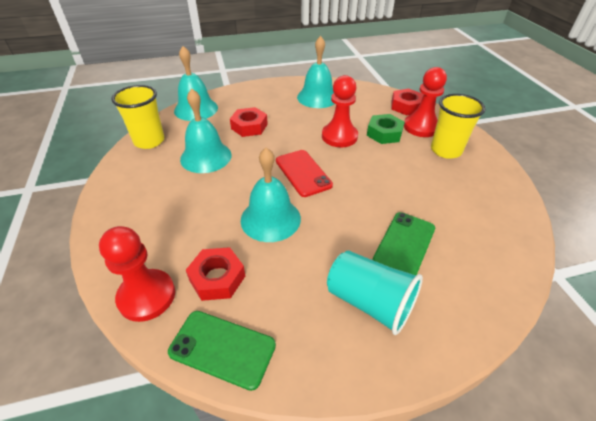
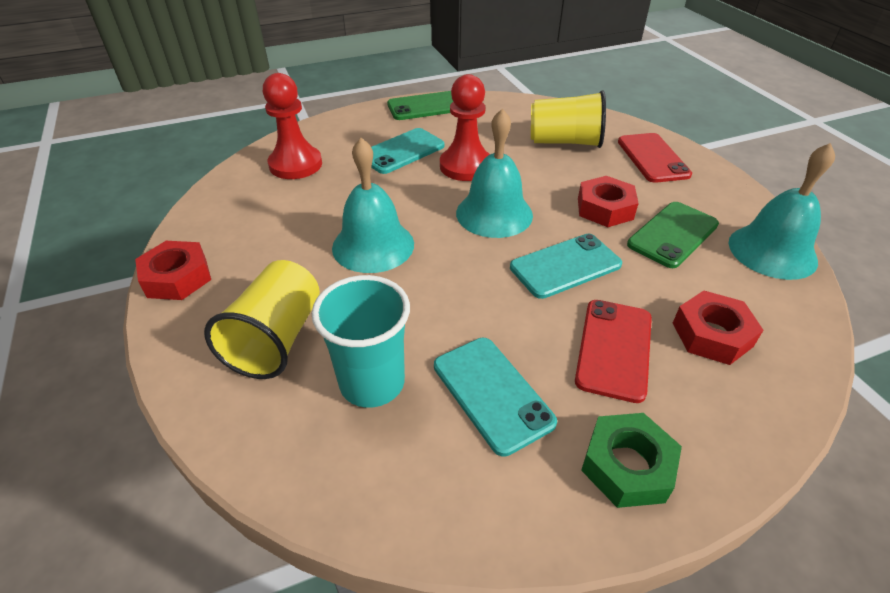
red pawn: [99,226,175,322] [322,75,358,147] [404,67,447,137] = 3 -> [263,73,322,179] [440,74,490,181] = 2
red phone: [276,150,333,197] = 1 -> [575,300,652,403] [618,133,692,183] = 2
turquoise bell: [174,46,218,121] [180,89,232,173] [241,147,301,242] [297,36,334,108] = 4 -> [332,138,414,273] [456,108,533,238] [729,143,835,280] = 3
turquoise phone: none = 0 -> [371,128,445,174] [434,338,557,457] [510,234,622,299] = 3

